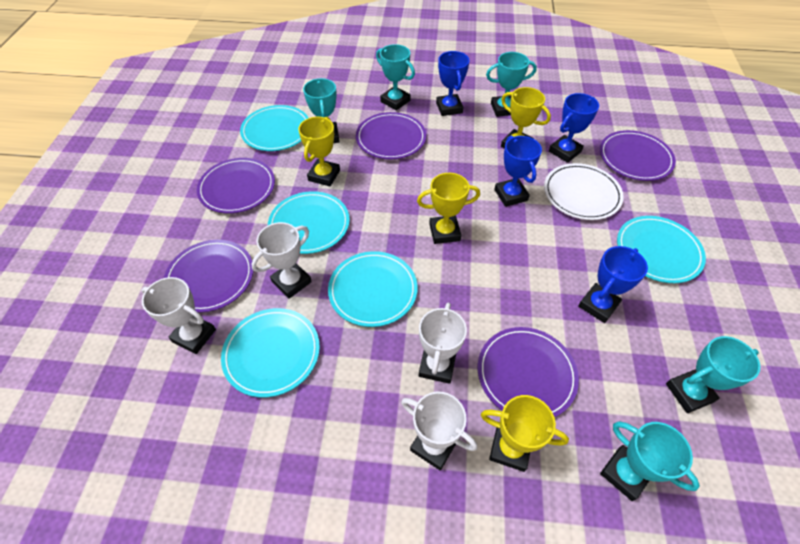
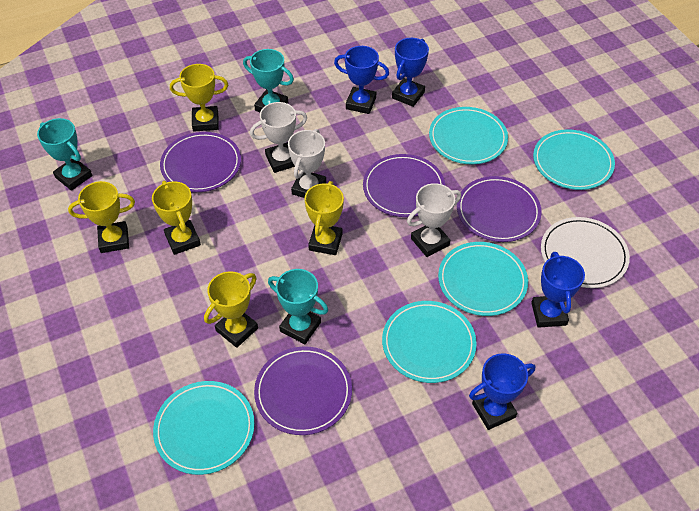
purple plate: [164,240,253,313] [197,158,275,214] [356,112,426,159] [478,327,579,417] [600,130,676,181] = 5 -> [160,132,241,192] [254,346,352,435] [363,154,445,217] [457,176,542,242] = 4
turquoise trophy: [303,78,339,143] [376,44,415,111] [486,52,537,117] [600,421,700,501] [666,336,760,413] = 5 -> [37,118,92,191] [243,49,294,112] [268,269,328,344] = 3
white trophy: [141,277,216,354] [251,222,312,299] [401,392,477,470] [419,303,467,384] = 4 -> [250,102,307,173] [288,129,326,198] [407,183,461,257] = 3
yellow trophy: [298,117,340,186] [417,173,480,244] [481,395,569,472] [501,87,551,149] = 4 -> [68,181,135,253] [152,181,201,255] [170,64,228,132] [204,271,258,348] [304,181,344,255] = 5

